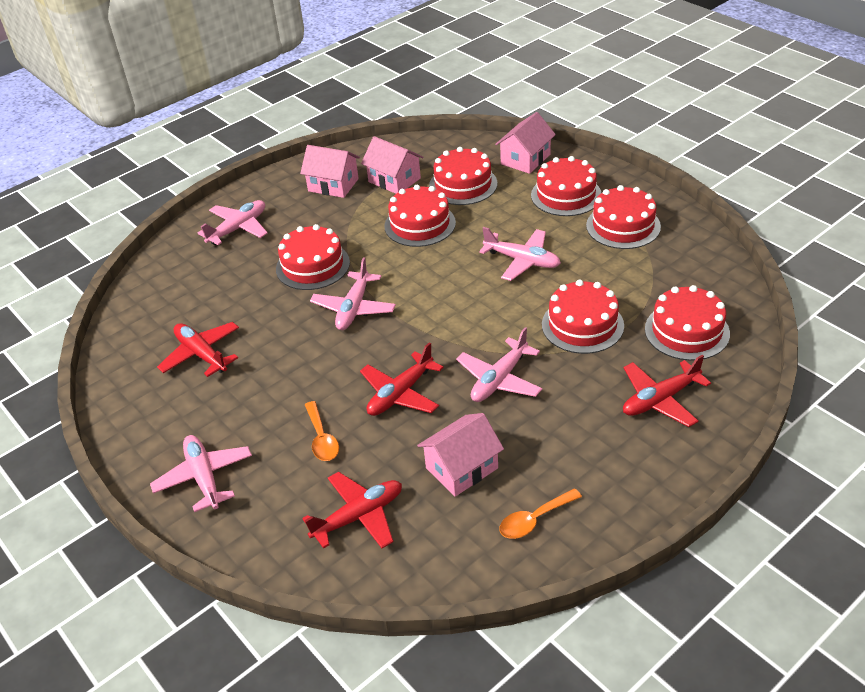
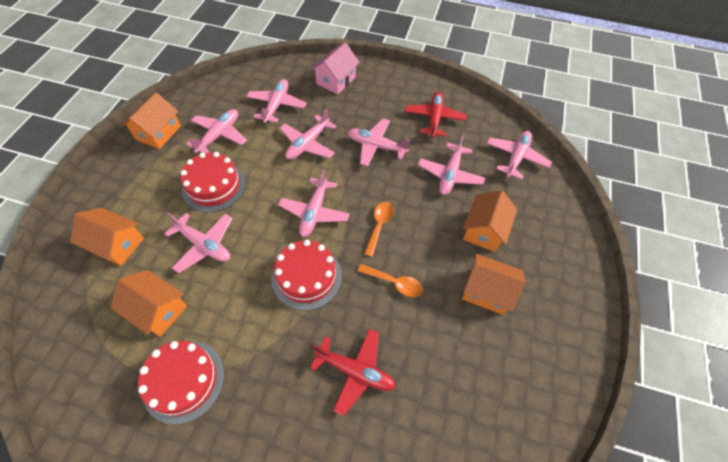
orange house: none = 0 -> [70,208,144,266] [110,270,187,337] [122,92,181,149] [462,254,525,315] [463,190,517,252] = 5
pink house: [300,145,360,198] [361,136,424,194] [417,413,504,497] [495,112,556,174] = 4 -> [311,43,360,94] = 1
pink plane: [150,435,252,512] [198,200,268,245] [310,257,396,330] [456,327,542,402] [479,227,561,281] = 5 -> [164,213,233,273] [186,109,247,153] [246,79,307,123] [278,169,350,237] [280,109,336,160] [348,118,410,166] [418,135,485,195] [487,131,552,179] = 8
red cake: [276,224,350,290] [384,185,456,247] [429,147,497,205] [531,156,601,216] [542,280,624,354] [586,185,661,249] [645,285,730,361] = 7 -> [138,341,225,424] [180,152,246,212] [272,240,342,311] = 3
red plane: [157,322,239,377] [302,472,402,549] [360,342,444,416] [623,355,711,427] = 4 -> [310,329,396,416] [405,92,467,138] = 2

